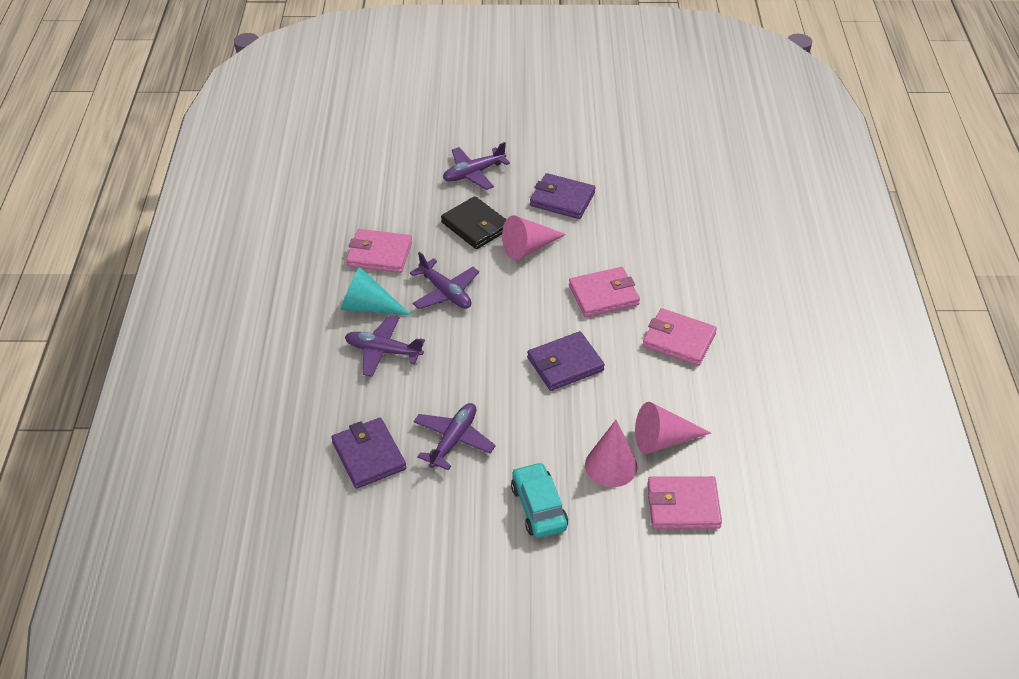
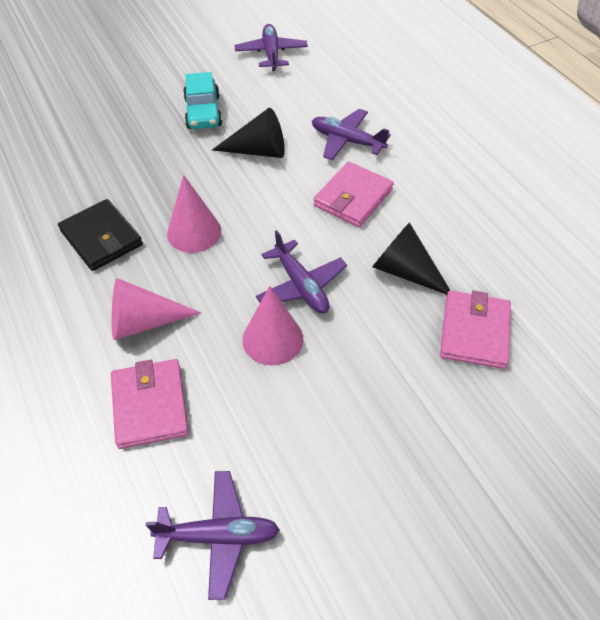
black cone: none = 0 -> [212,108,285,158] [372,222,451,295] = 2
pink wallet: [346,229,412,273] [569,267,640,317] [643,308,717,366] [647,476,722,529] = 4 -> [111,359,189,449] [313,162,394,227] [440,291,511,369] = 3
purple wallet: [331,418,406,489] [527,331,605,391] [530,173,595,219] = 3 -> none = 0
turquoise cone: [341,267,411,315] = 1 -> none = 0

